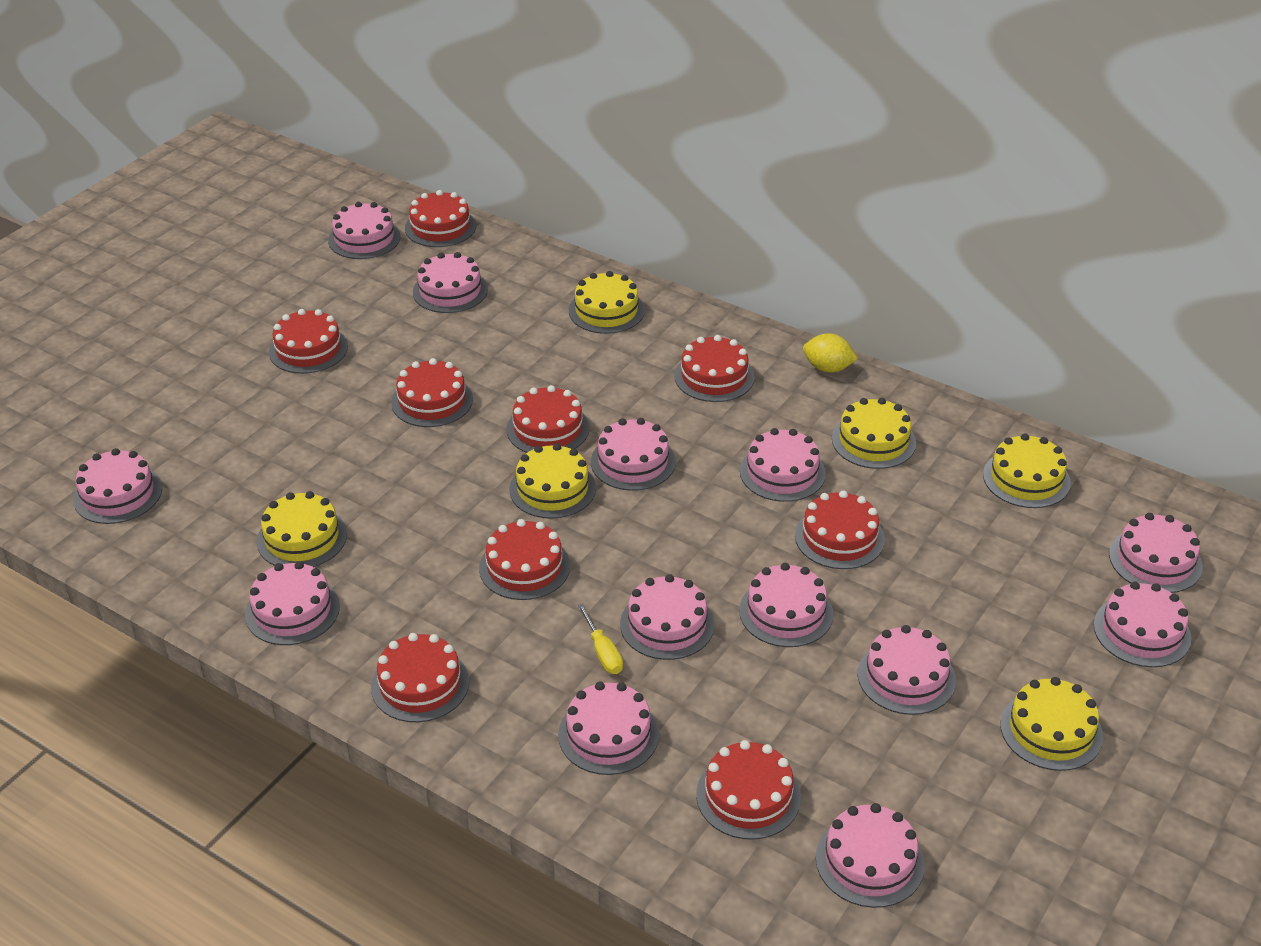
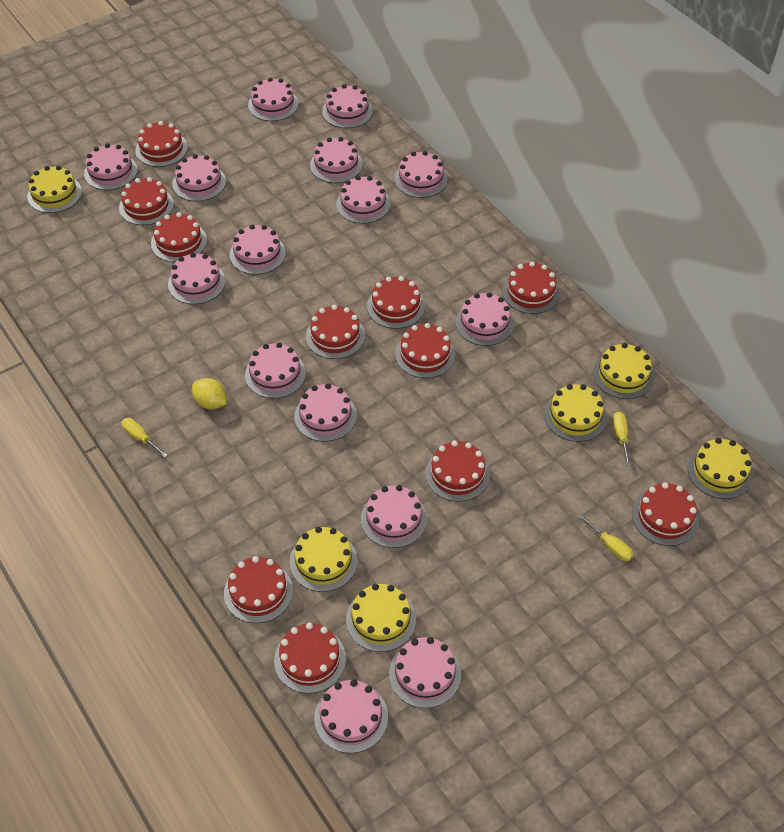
pink cake: [73,448,162,524] [245,561,340,645] [328,202,401,259] [413,252,488,313] [558,681,659,775] [591,418,676,491] [620,574,715,660] [739,563,833,647] [740,428,826,502] [816,803,925,908] [857,625,956,715] [1093,582,1191,667] [1109,513,1203,593] = 13 -> [84,143,138,190] [168,253,225,304] [173,154,226,201] [229,224,286,275] [245,343,306,399] [248,77,298,121] [294,383,357,442] [310,137,363,183] [314,679,388,753] [322,84,373,128] [336,176,390,224] [361,485,427,548] [389,637,461,708] [395,151,448,198] [455,292,514,346] = 15
red cake: [269,309,348,374] [371,633,469,722] [391,358,473,427] [405,190,476,247] [479,519,570,600] [507,385,590,453] [674,335,755,402] [696,740,801,840] [795,490,885,569] = 9 -> [119,177,174,225] [135,121,188,167] [151,212,207,262] [224,556,293,623] [274,623,346,694] [306,305,365,359] [367,276,425,329] [395,323,455,378] [425,441,490,502] [502,262,560,314] [632,482,699,546] = 11
yellow screwdriver: [577,604,623,674] = 1 -> [122,418,168,458] [578,514,634,561] [613,412,631,466] = 3

